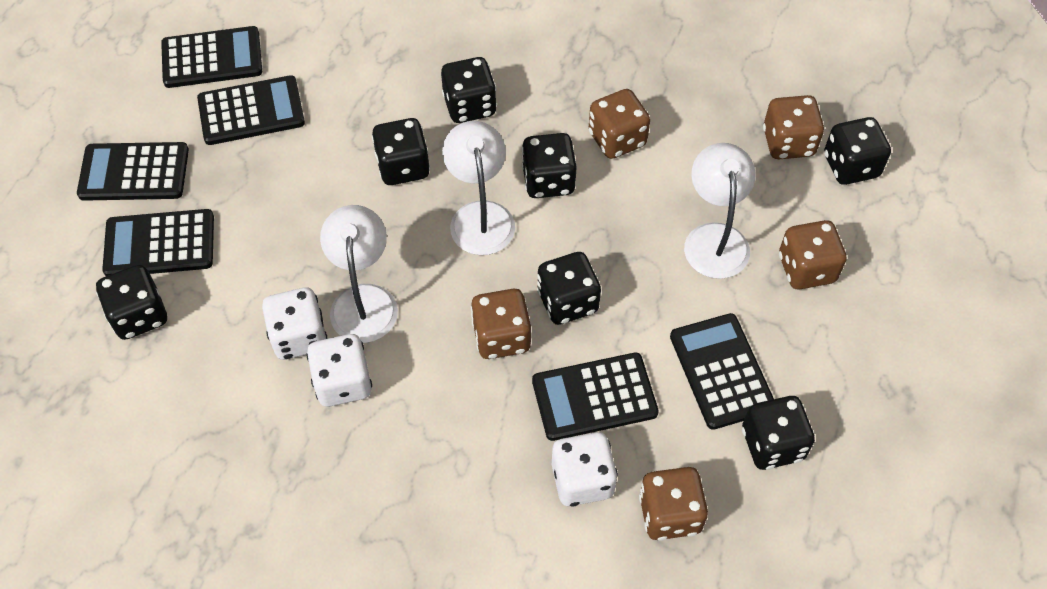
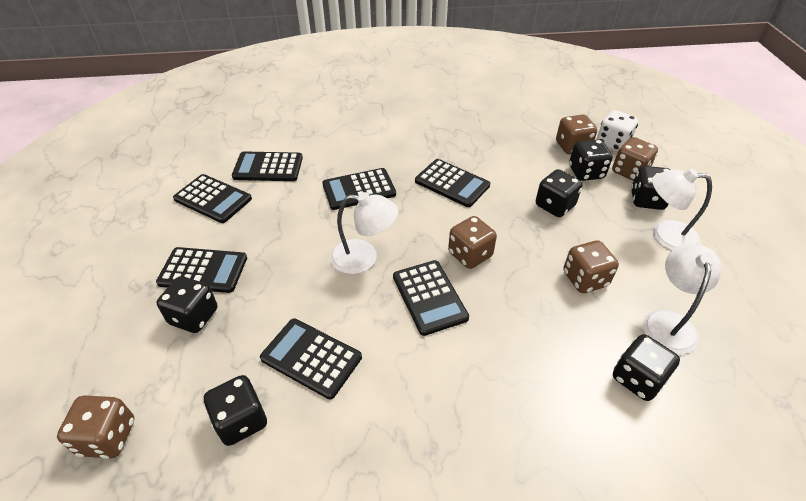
black calculator: [77,142,189,201] [102,209,214,276] [161,26,262,88] [197,75,305,145] [532,352,659,441] [670,313,774,430] = 6 -> [156,247,247,293] [173,174,252,223] [232,151,303,181] [260,318,362,399] [322,168,396,210] [393,260,469,336] [415,159,490,207] = 7
black dice: [96,265,167,340] [372,118,430,185] [441,57,497,123] [522,133,577,198] [537,252,601,325] [742,396,815,470] [824,117,891,185] = 7 -> [157,276,217,333] [203,375,267,446] [536,169,583,217] [569,139,613,181] [613,334,680,401] [631,166,671,210] = 6
white dice: [262,287,328,360] [306,334,372,407] [552,432,618,506] = 3 -> [596,110,638,151] = 1

